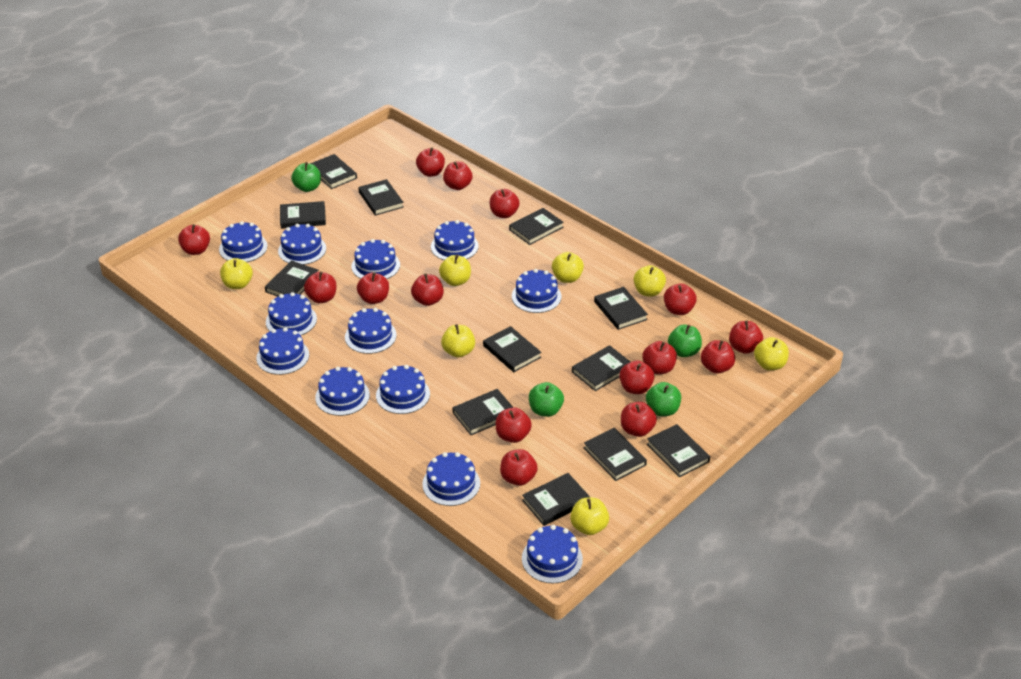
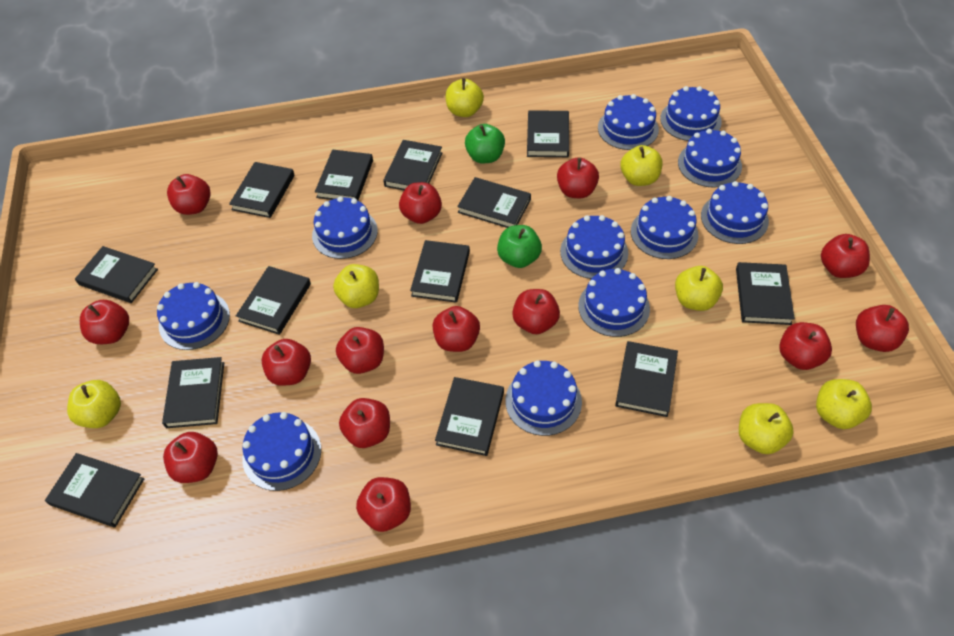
black book: [265,260,319,297] [280,201,326,229] [310,154,357,189] [358,179,404,216] [452,389,513,435] [483,326,541,372] [509,208,564,245] [522,473,590,526] [572,345,631,391] [584,428,647,481] [594,287,648,330] [647,424,710,477] = 12 -> [45,453,145,527] [75,246,158,303] [162,357,224,428] [229,162,295,218] [236,266,311,335] [315,150,373,200] [383,140,442,190] [410,240,470,303] [435,377,504,456] [457,177,531,228] [527,110,569,157] [615,341,678,417] [736,262,795,325] = 13
blue cake: [219,221,267,262] [256,327,309,375] [266,292,317,335] [278,224,326,265] [315,367,370,416] [345,308,397,354] [351,239,400,279] [376,365,430,414] [422,452,480,506] [431,220,479,260] [512,269,561,313] [522,525,583,583] = 12 -> [157,282,230,350] [242,412,321,491] [312,197,378,259] [505,360,582,436] [560,215,628,279] [578,268,650,337] [598,94,659,150] [631,196,698,259] [660,86,722,141] [678,129,742,188] [701,181,769,244] = 11
green apple: [291,162,321,192] [529,382,564,417] [646,382,681,416] [668,324,702,357] = 4 -> [465,124,505,163] [497,225,542,268] = 2
red apple: [178,224,210,255] [304,272,337,303] [357,272,389,304] [411,274,444,306] [416,147,445,177] [443,161,472,190] [490,189,520,218] [496,407,532,443] [500,449,538,486] [619,360,654,394] [621,402,657,437] [642,341,677,374] [664,283,697,315] [701,340,735,374] [729,320,763,354] = 15 -> [80,300,129,344] [163,432,218,483] [167,174,211,215] [262,339,311,386] [336,327,384,374] [339,398,390,448] [356,477,411,532] [399,182,442,224] [433,306,480,352] [512,289,560,334] [557,157,599,198] [779,322,832,370] [821,234,870,278] [856,305,909,352] = 14

